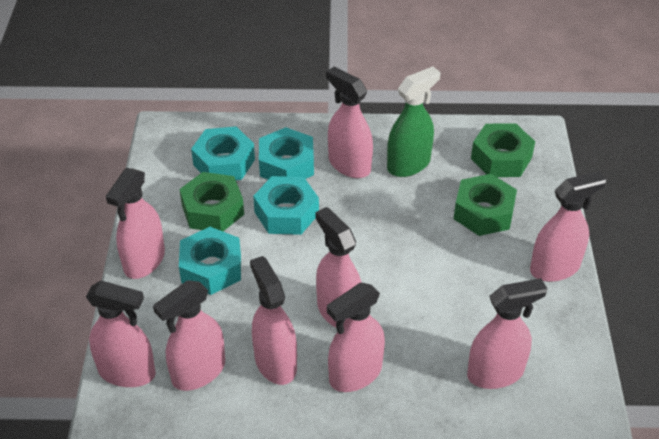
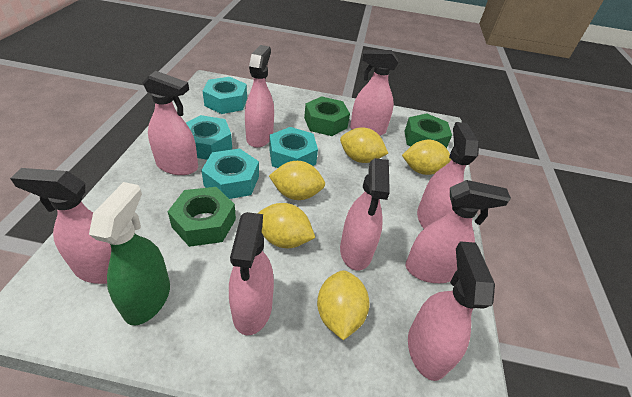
yellow lemon: none = 0 -> [258,203,315,248] [269,161,325,200] [317,270,370,340] [340,127,388,163] [402,140,452,175] = 5

